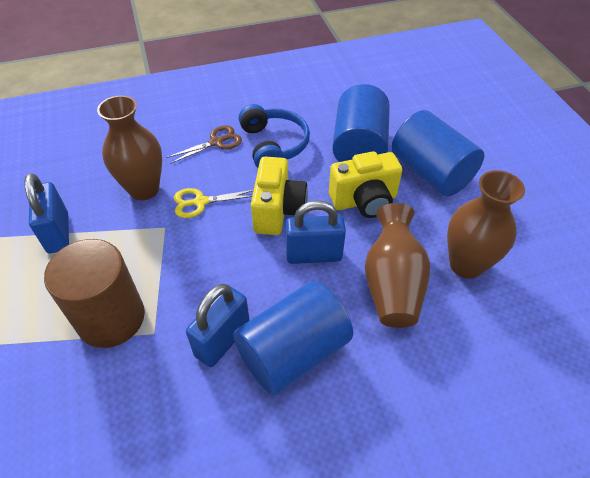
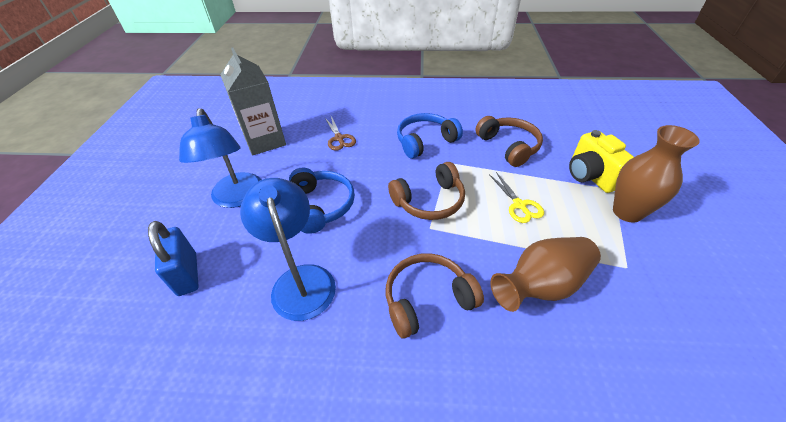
blue cylinder: [233,281,353,395] [332,84,390,162] [392,110,484,197] = 3 -> none = 0
blue headphones: [239,104,310,168] = 1 -> [289,168,355,234] [397,113,463,159] = 2
blue lamp: none = 0 -> [179,108,261,208] [240,178,336,321] = 2
blue padlock: [24,173,69,253] [186,284,250,367] [286,200,346,264] = 3 -> [148,221,199,296] = 1
brown cylinder: [44,239,145,348] = 1 -> none = 0
brown headphones: none = 0 -> [386,253,484,338] [388,162,465,220] [475,116,543,167] = 3
brown vase: [97,95,162,200] [365,203,430,328] [447,170,525,279] = 3 -> [490,237,601,312] [613,125,700,223] = 2
grey carton: none = 0 -> [220,47,286,156] = 1
yellow camera: [251,157,308,235] [329,151,402,218] = 2 -> [569,130,634,193] = 1

